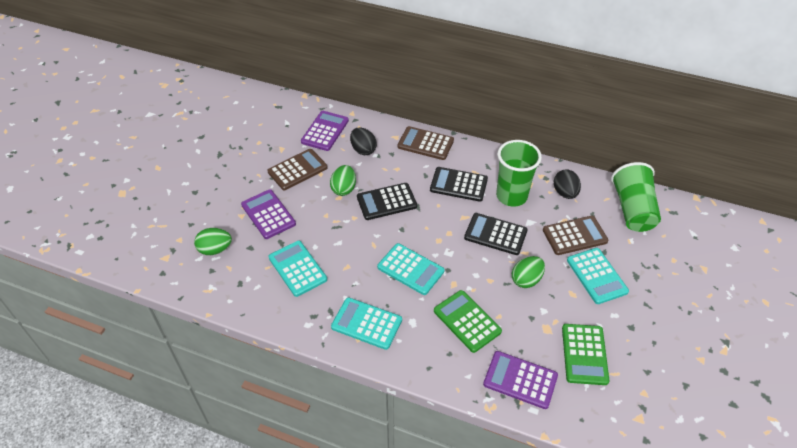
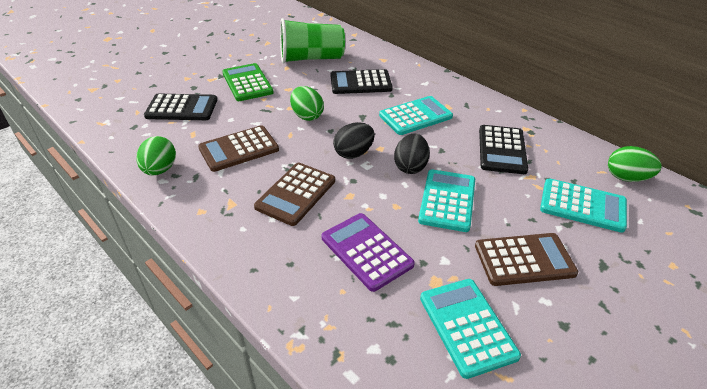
green calculator: [434,290,502,353] [562,324,609,385] = 2 -> [222,63,274,101] = 1
green cup: [496,140,542,207] [611,162,661,232] = 2 -> [280,18,345,64] = 1
purple calculator: [241,189,296,239] [301,111,349,151] [483,351,558,409] = 3 -> [321,213,415,292] = 1

